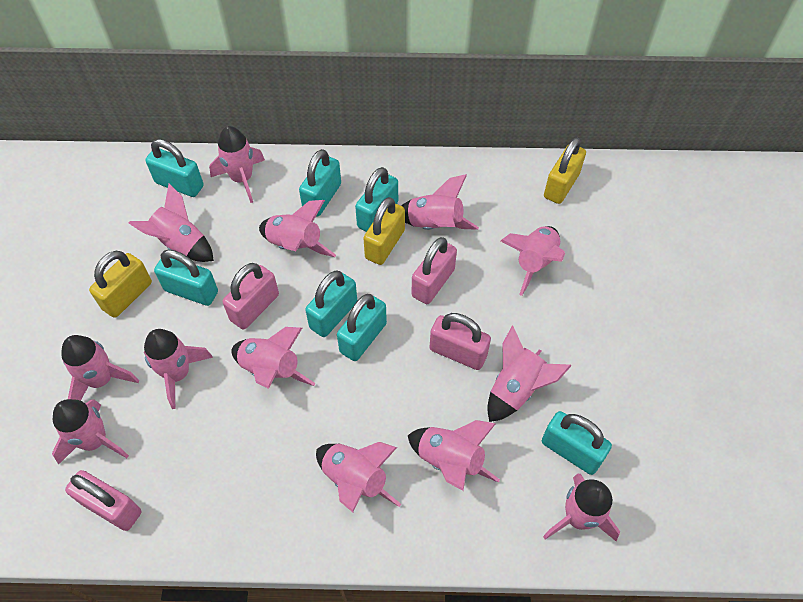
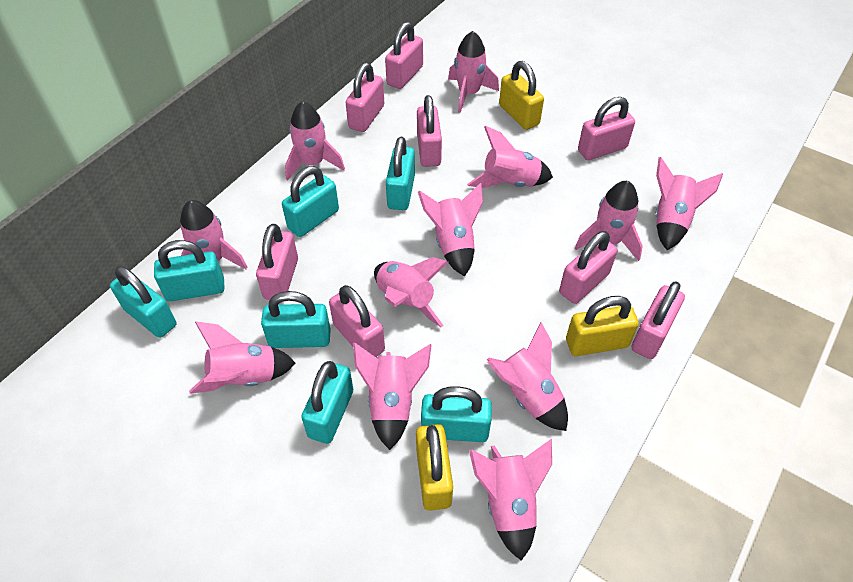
pink padlock: [65,470,141,531] [223,263,279,330] [411,237,457,304] [430,313,491,370] = 4 -> [256,224,298,300] [329,285,385,357] [346,63,384,132] [385,22,423,89] [417,95,442,167] [559,231,617,304] [578,97,635,160] [631,281,685,359] = 8
pink rocket: [52,399,129,464] [61,335,139,401] [129,184,214,262] [144,329,213,409] [209,126,265,203] [232,327,316,389] [259,200,336,257] [316,442,401,512] [401,174,479,230] [408,420,500,491] [487,326,572,422] [501,226,565,296] [543,474,620,541] = 13 -> [180,200,247,269] [189,321,295,394] [285,101,345,181] [353,342,432,450] [374,257,448,328] [418,183,483,277] [448,31,499,113] [467,126,553,188] [469,439,552,561] [487,322,568,431] [575,181,643,261] [656,157,723,250] = 12

